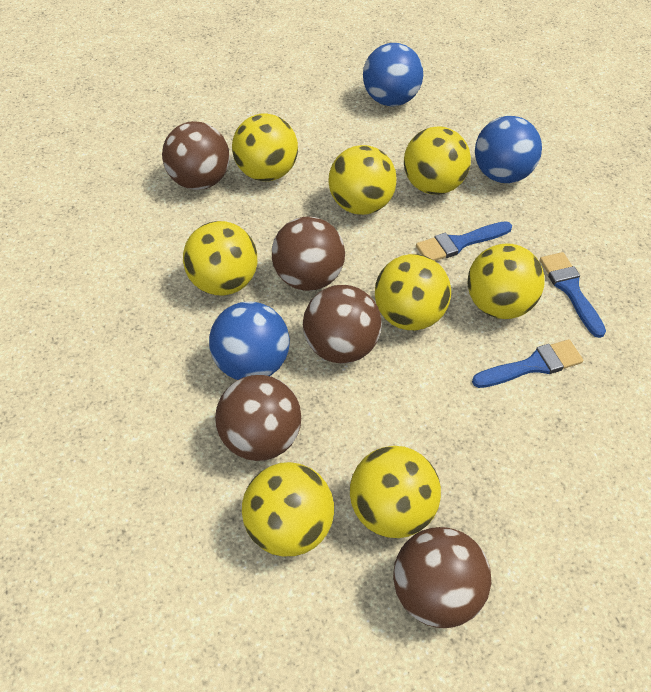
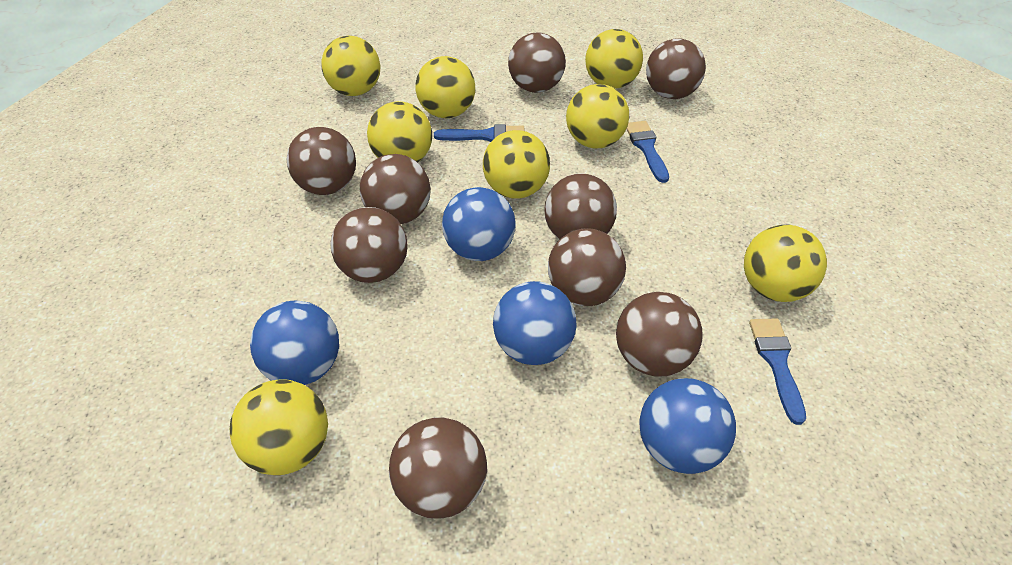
blue ball: [209,302,290,380] [363,43,423,106] [475,116,542,183] = 3 -> [250,301,339,385] [442,187,516,261] [493,281,576,365] [639,378,736,474] = 4
brown ball: [162,121,230,190] [215,375,301,461] [272,217,345,291] [303,285,382,364] [393,527,491,628] = 5 -> [287,127,356,195] [330,207,407,283] [360,154,431,224] [389,417,487,519] [508,33,566,93] [544,173,617,239] [548,228,626,306] [616,292,702,376] [646,38,706,99] = 9

